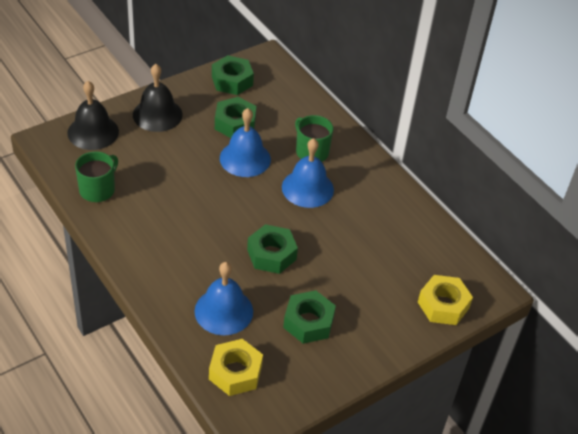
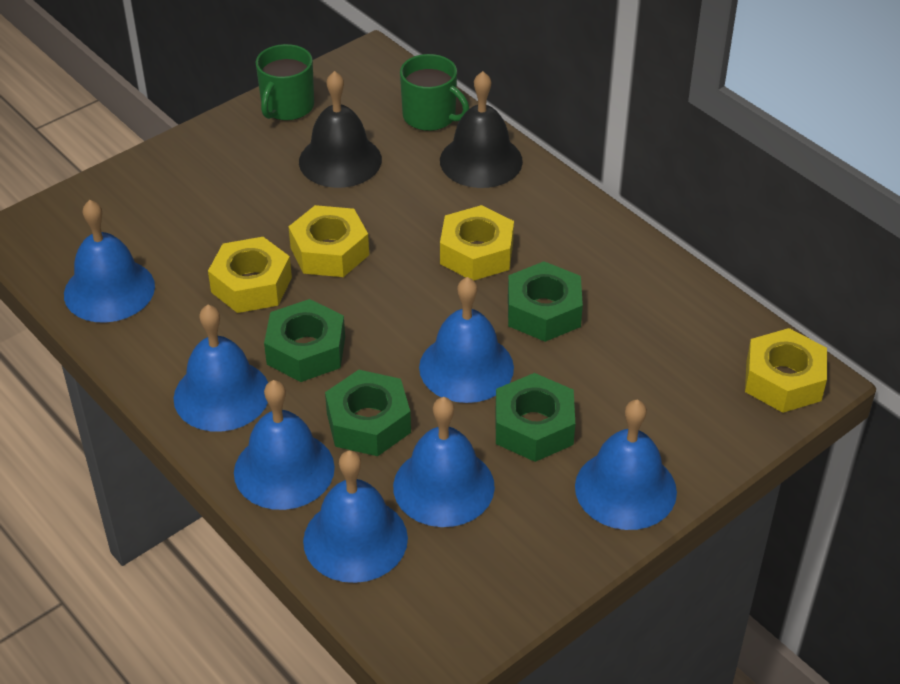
blue bell: [195,262,253,335] [220,108,271,177] [282,138,334,208] = 3 -> [64,200,155,322] [173,305,268,432] [234,380,335,510] [303,450,408,583] [393,397,495,527] [419,277,514,403] [575,400,677,530] = 7
yellow nut: [209,339,263,396] [418,275,473,325] = 2 -> [208,237,292,313] [288,205,369,277] [440,205,514,280] [745,328,827,413] = 4

